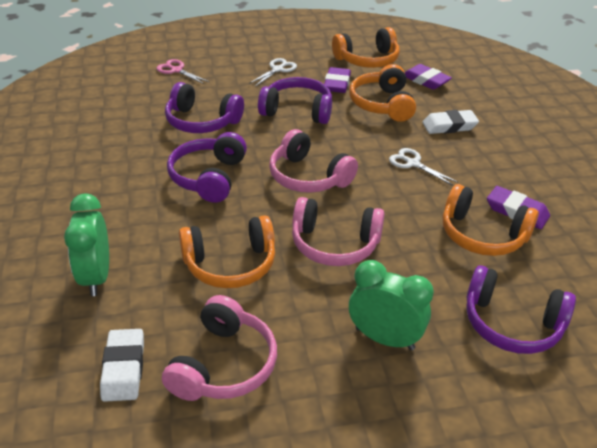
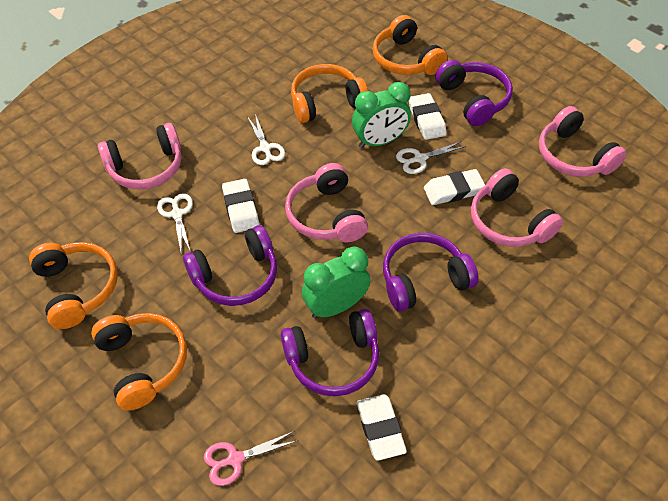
pink headphones: [162,295,277,401] [269,129,358,193] [292,197,385,266] = 3 -> [98,123,182,189] [285,163,368,242] [471,168,563,247] [539,106,627,177] = 4
purple eraser: [324,67,351,93] [405,64,452,90] [487,186,550,229] = 3 -> none = 0
white eraser: [100,329,144,402] [422,110,479,134] = 2 -> [222,179,259,233] [357,394,407,461] [409,93,447,140] [424,169,485,205] = 4
white scissors: [249,58,297,87] [389,148,457,186] = 2 -> [157,193,193,252] [247,114,285,165] [396,141,466,174] = 3

